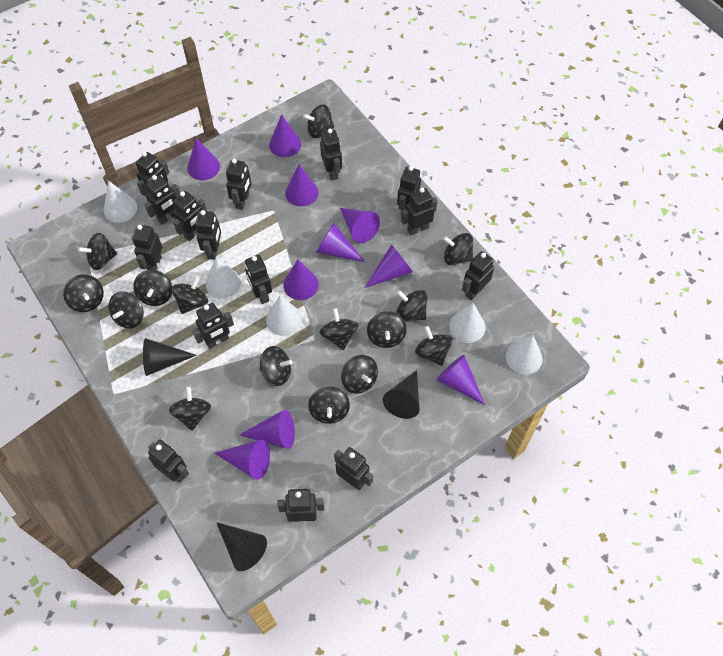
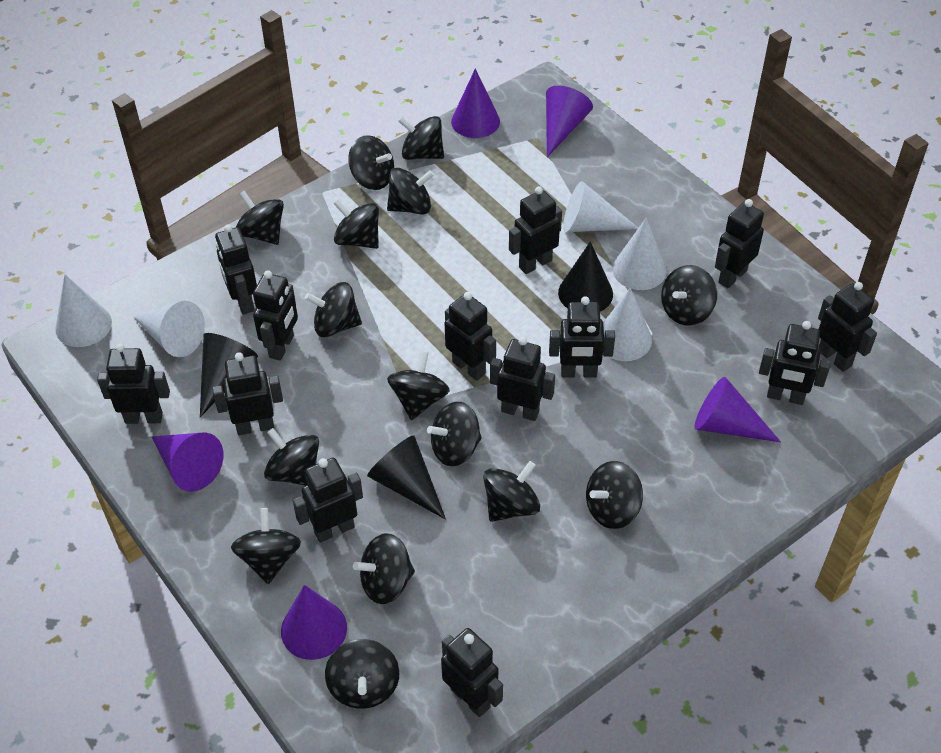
black robot: [132,225,162,270] [136,152,170,196] [144,175,180,225] [148,439,189,483] [173,191,207,241] [193,303,234,349] [195,210,221,260] [226,159,251,210] [245,255,272,304] [278,489,324,522] [320,129,342,181] [334,447,373,490] [397,166,421,211] [401,188,437,235] [462,251,494,300] = 15 -> [97,344,170,424] [212,352,283,435] [215,224,257,315] [253,270,298,361] [293,458,363,543] [441,628,503,717] [445,292,496,381] [490,337,555,421] [509,186,562,274] [549,296,615,378] [715,199,764,288] [759,321,831,405] [818,282,877,372] = 13
purple cone: [187,138,220,180] [214,440,270,480] [240,410,295,449] [269,115,301,157] [283,259,319,300] [285,165,318,207] [316,223,365,262] [340,208,380,243] [365,244,413,288] [436,355,485,405] = 10 -> [152,432,224,491] [281,585,347,660] [451,68,500,138] [546,86,593,157] [695,377,781,442] = 5

